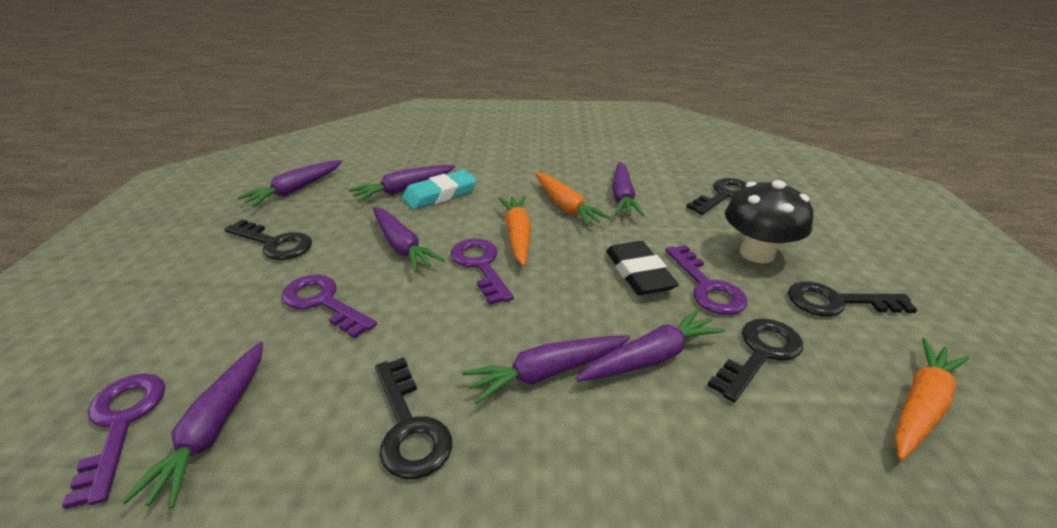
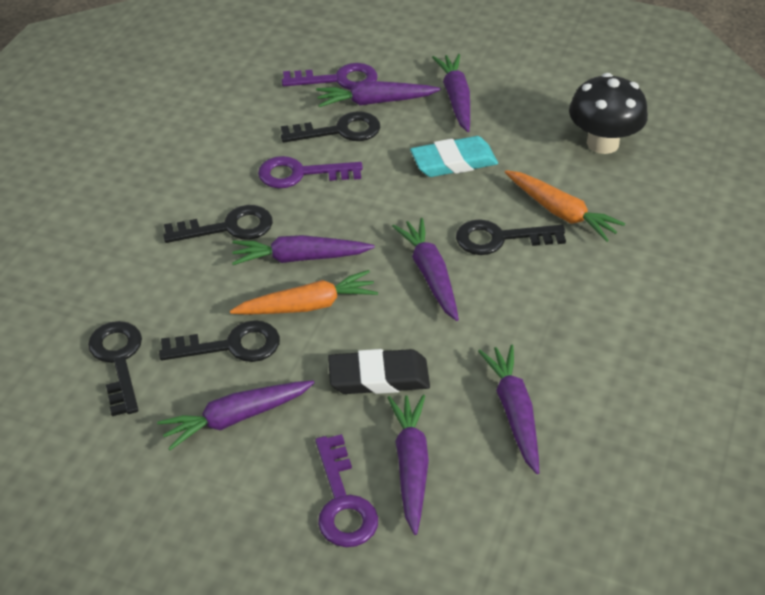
orange carrot: [498,196,531,266] [535,172,611,227] [894,338,970,460] = 3 -> [230,270,378,315] [505,170,625,242] = 2
purple key: [62,373,165,509] [282,274,377,339] [451,239,514,305] [665,245,747,315] = 4 -> [258,156,363,188] [282,63,377,90] [315,434,378,547] = 3

